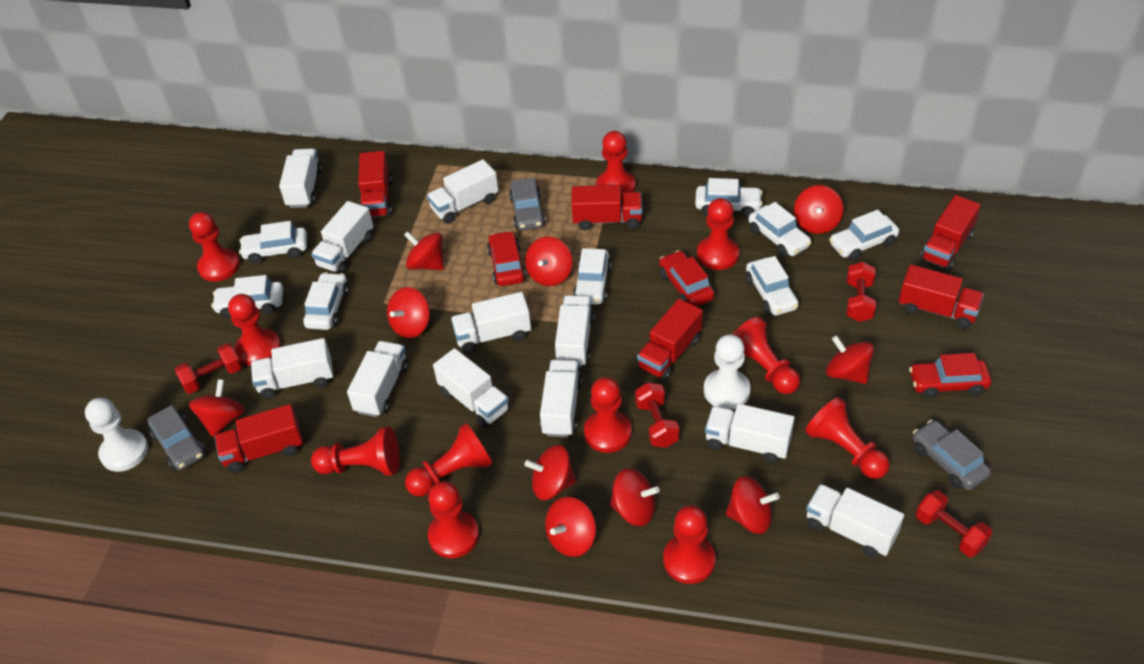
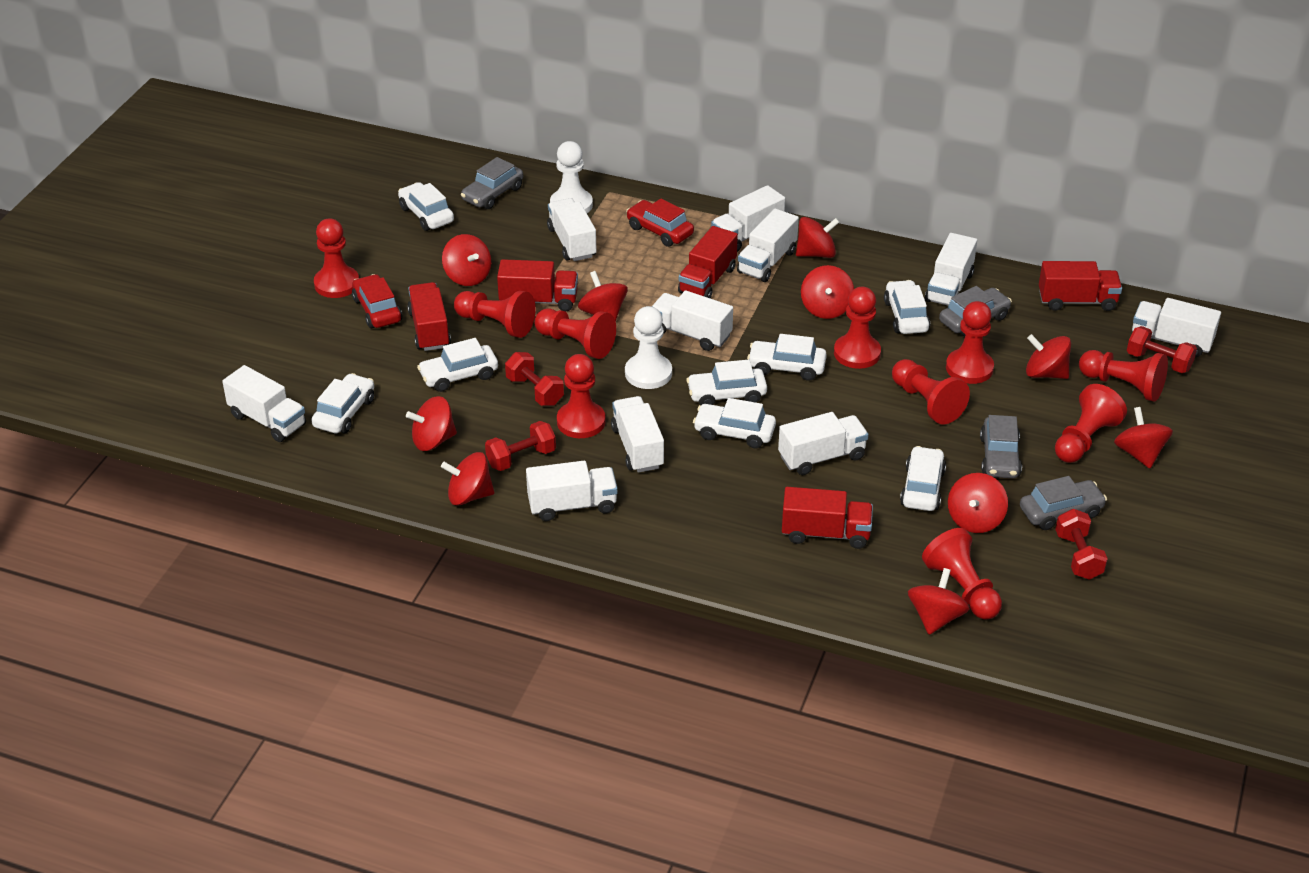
grey car: [147,405,206,470] [509,177,546,230] [913,420,991,490] = 3 -> [461,157,523,209] [939,286,1012,336] [980,415,1022,478] [1020,476,1107,530] = 4
red car: [487,231,526,286] [659,250,714,306] [909,353,991,399] = 3 -> [352,274,402,328] [626,199,694,247] = 2
red pawn: [189,212,240,282] [228,294,281,366] [311,427,399,476] [405,423,492,497] [428,481,479,558] [584,377,632,453] [596,131,636,200] [663,505,716,584] [697,198,739,270] [732,317,800,394] [805,397,890,479] = 11 -> [314,218,359,298] [454,291,536,338] [535,308,616,359] [557,354,605,438] [834,287,881,369] [892,359,970,424] [922,528,1002,620] [946,301,994,384] [1055,384,1127,463] [1079,350,1168,402] = 10
red truck: [214,404,303,473] [358,151,392,217] [571,185,642,230] [637,299,703,380] [899,265,984,329] [920,195,981,270] = 6 -> [407,282,451,351] [497,259,578,312] [678,226,738,298] [782,487,873,549] [1039,261,1122,311] = 5
white truck: [251,338,333,399] [279,149,322,208] [311,201,373,274] [347,341,409,417] [427,159,499,224] [433,348,510,428] [451,292,531,353] [540,360,582,437] [555,295,595,367] [705,404,794,463] [806,484,904,558] = 11 -> [222,365,306,442] [526,461,618,521] [547,198,597,261] [611,396,664,473] [652,290,733,351] [711,185,785,252] [737,209,799,282] [778,412,869,475] [925,233,977,306] [1132,298,1221,357] = 10

